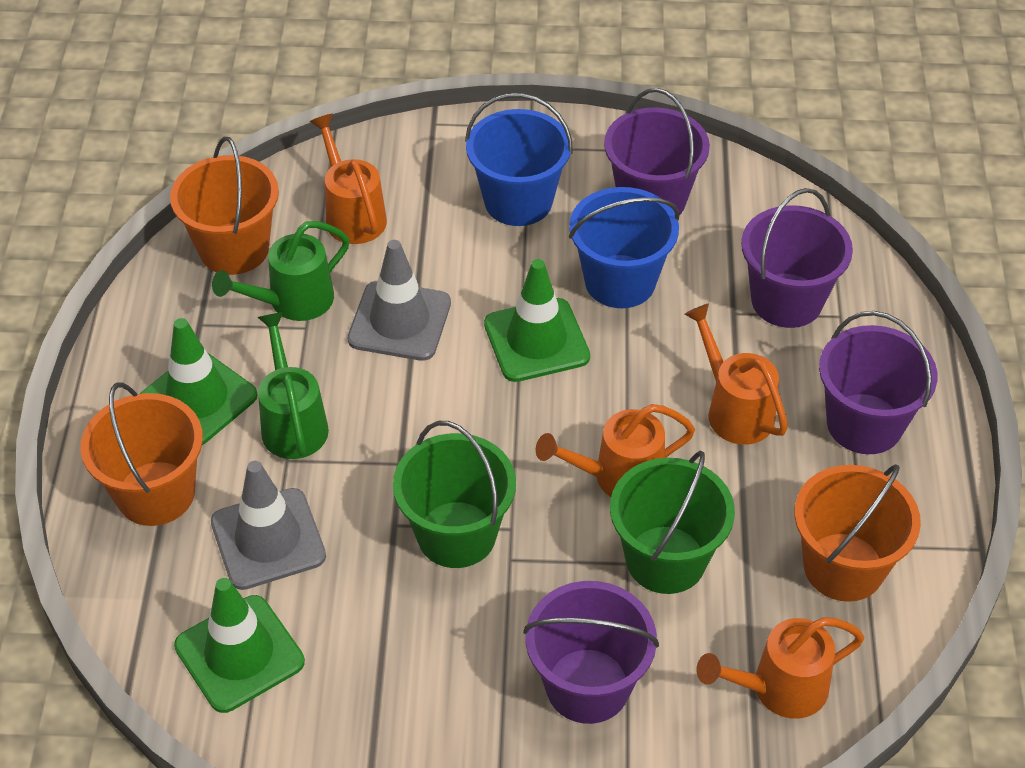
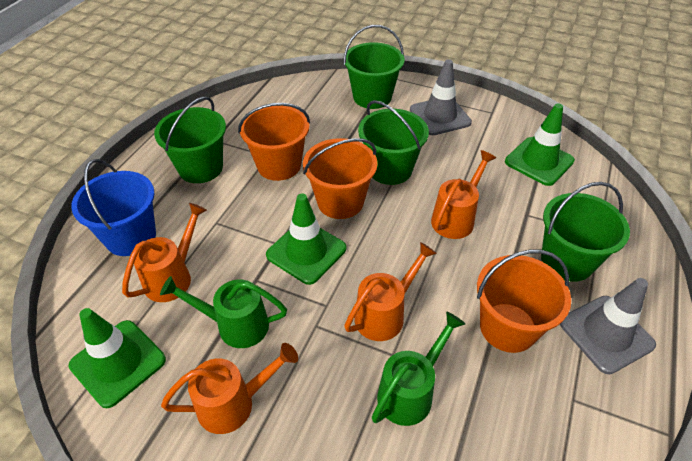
blue bucket: [465,93,573,226] [569,187,679,308] = 2 -> [71,159,156,256] = 1
green bucket: [393,421,516,568] [610,451,735,594] = 2 -> [154,96,226,183] [344,25,405,109] [358,100,429,185] [541,182,630,282] = 4
purple bucket: [523,581,659,724] [604,88,710,215] [741,188,853,328] [819,311,938,454] = 4 -> none = 0

